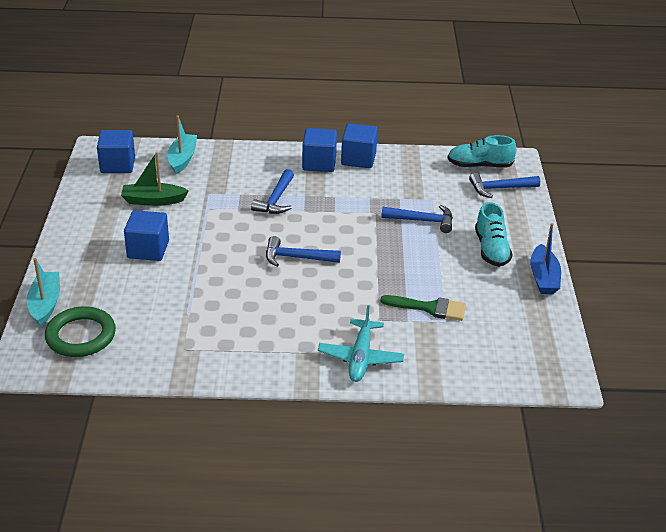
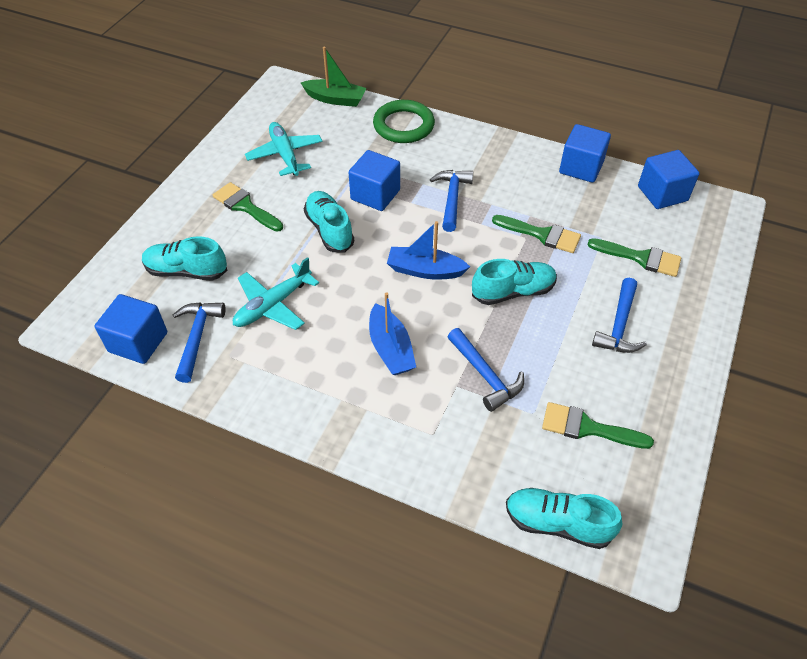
blue boat: [530,223,561,294] = 1 -> [369,292,416,375] [387,221,470,279] = 2
green brush: [380,295,466,321] = 1 -> [213,182,283,232] [492,215,581,253] [542,402,654,449] [587,238,681,277] = 4
turquoise boat: [27,258,60,326] [167,115,197,174] = 2 -> none = 0
turquoise plane: [318,305,404,382] = 1 -> [233,257,319,330] [245,122,323,176] = 2
turquoise shoe: [448,135,516,168] [475,202,513,267] = 2 -> [142,236,227,281] [304,191,354,252] [472,259,557,305] [506,488,623,549] = 4

